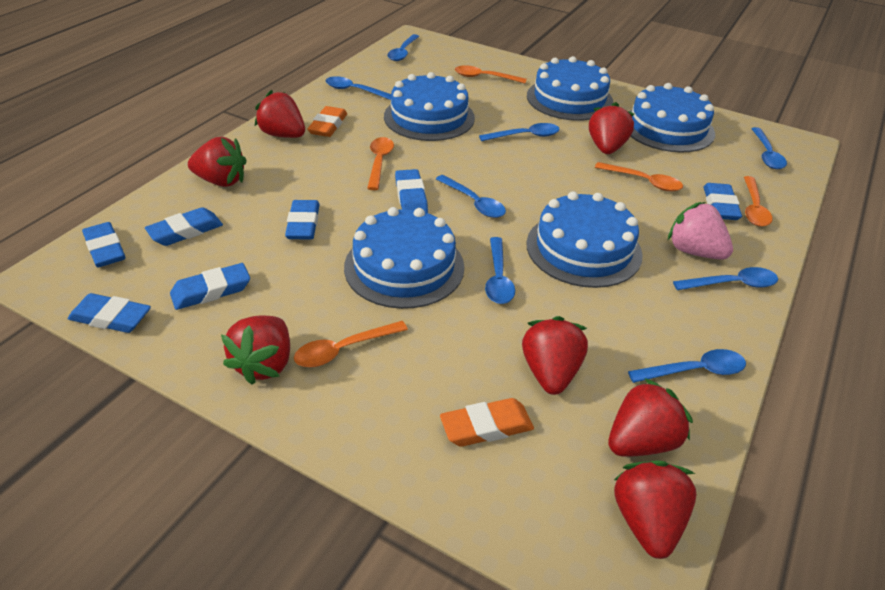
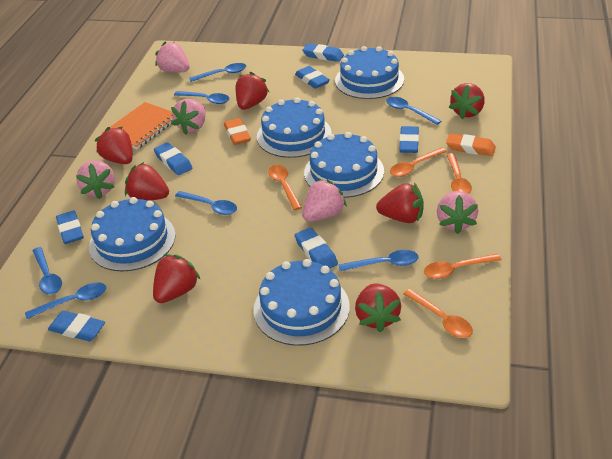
blue spoon: [325,76,391,100] [388,34,419,61] [436,175,506,218] [479,123,560,141] [485,237,515,304] [628,349,746,383] [673,267,778,290] [751,127,787,169] = 8 -> [25,282,106,319] [32,247,62,294] [174,91,230,104] [175,191,237,215] [189,63,246,82] [338,250,418,271] [386,97,441,125] = 7
orange notebook: none = 0 -> [102,102,173,149] = 1
pink strawberry: [668,202,733,260] = 1 -> [76,160,115,199] [155,41,190,73] [171,99,206,134] [302,179,347,222] [437,191,478,234] = 5

